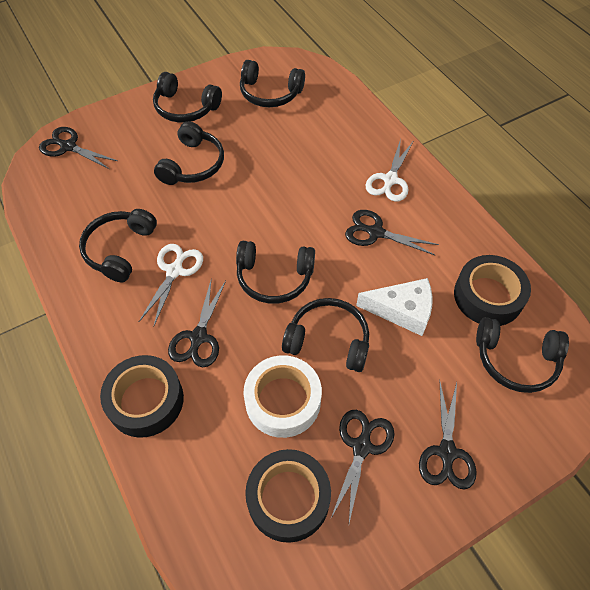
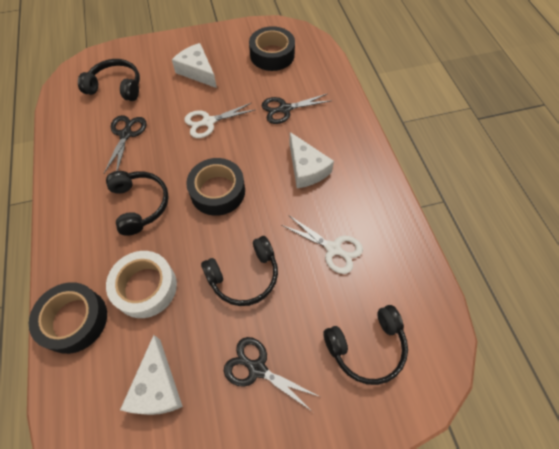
black headphones: [79,209,157,282] [153,72,222,122] [154,121,224,185] [236,241,315,304] [240,60,305,107] [282,298,369,372] [476,317,569,393] = 7 -> [78,59,140,101] [106,171,169,236] [201,236,278,306] [323,305,408,385] = 4
black scissors: [39,127,118,169] [168,278,226,367] [330,410,395,523] [345,210,439,255] [419,380,477,490] = 5 -> [104,115,147,173] [224,337,320,412] [262,94,330,124] = 3
white cheese: [356,278,432,336] = 1 -> [120,335,183,415] [172,43,217,88] [289,132,334,188] = 3

